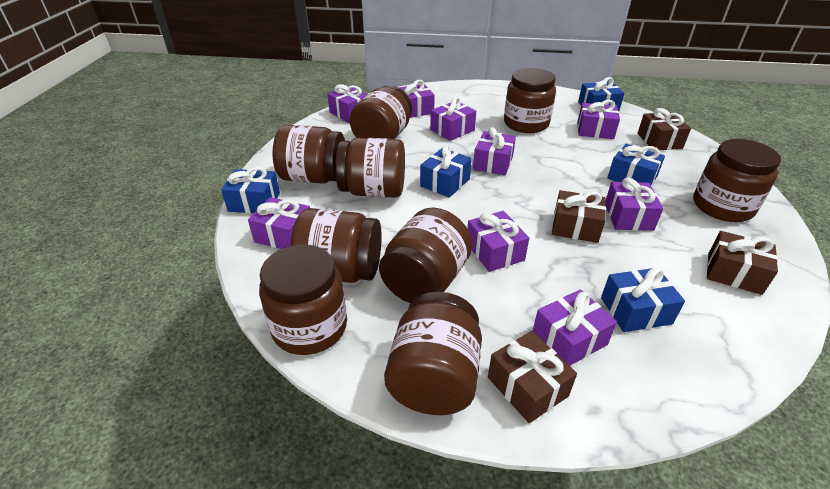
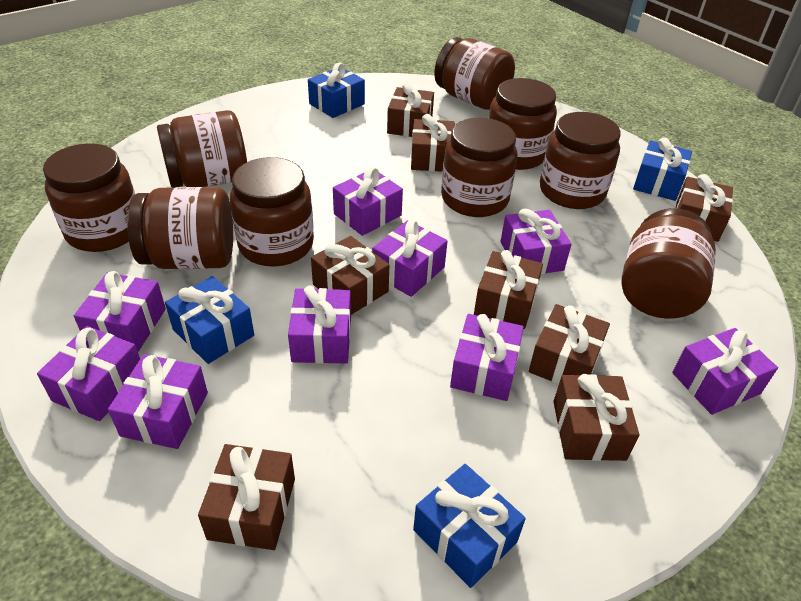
blue gift: [221,167,280,213] [420,145,472,198] [578,77,624,111] [601,267,685,332] [607,144,665,185] = 5 -> [165,276,254,364] [308,63,365,118] [413,464,526,588] [633,137,692,201] = 4
brown gift: [488,331,577,423] [552,190,606,243] [637,108,691,150] [707,231,778,295] = 4 -> [198,444,295,550] [311,236,389,315] [387,82,434,137] [411,114,455,172] [474,250,543,329] [529,304,610,384] [553,374,640,461] [676,174,733,242] = 8

